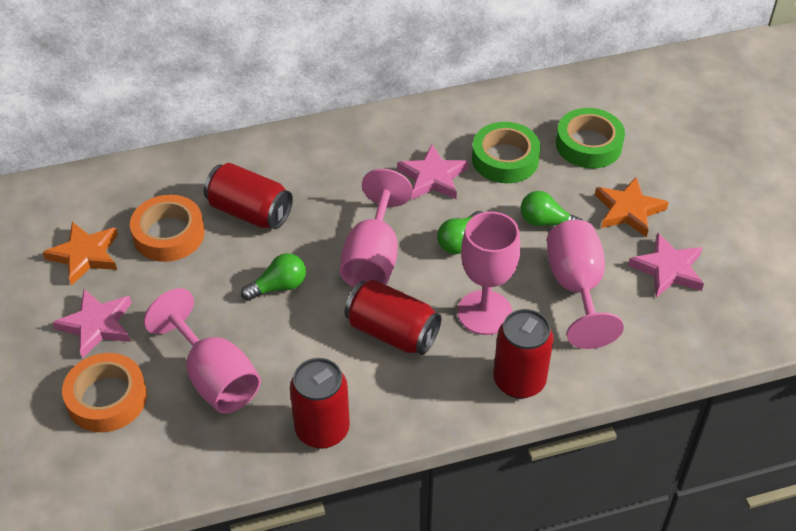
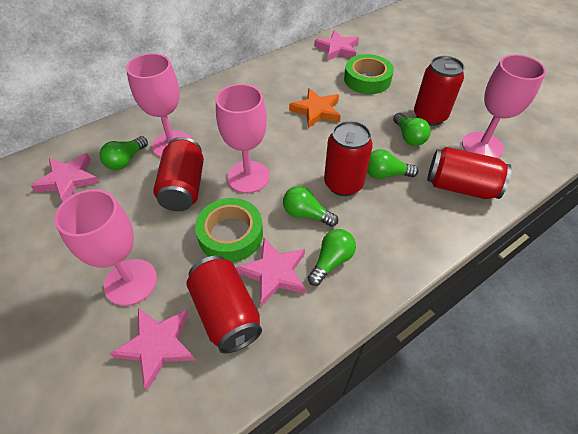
green light bulb: [241,253,306,301] [437,211,483,254] [521,191,583,226] = 3 -> [100,136,148,170] [283,186,338,227] [308,229,356,286] [367,149,419,179] [393,113,431,146] = 5
orange star: [43,222,118,286] [595,177,669,238] = 2 -> [289,88,341,128] = 1
orange tape: [62,353,147,432] [130,195,205,262] = 2 -> none = 0
pink star: [53,289,132,359] [397,144,468,200] [628,232,704,298] = 3 -> [31,153,99,202] [110,308,195,390] [236,238,306,306] [314,30,359,61] = 4
red can: [204,163,293,229] [290,358,350,449] [344,280,442,355] [493,309,554,399] = 4 -> [153,137,204,211] [186,256,262,354] [324,121,373,196] [414,56,465,126] [427,147,512,199] = 5

